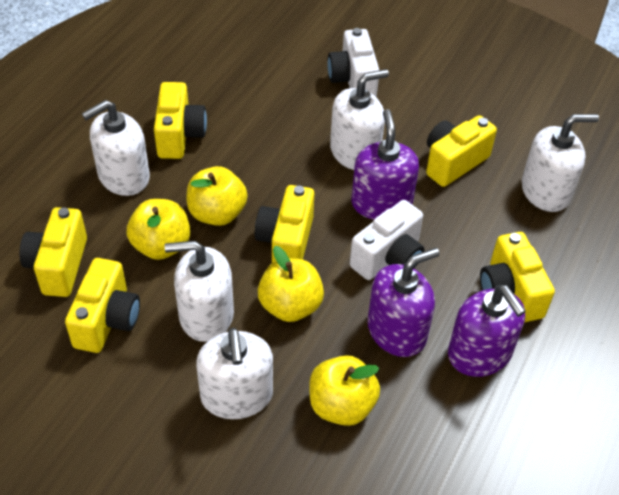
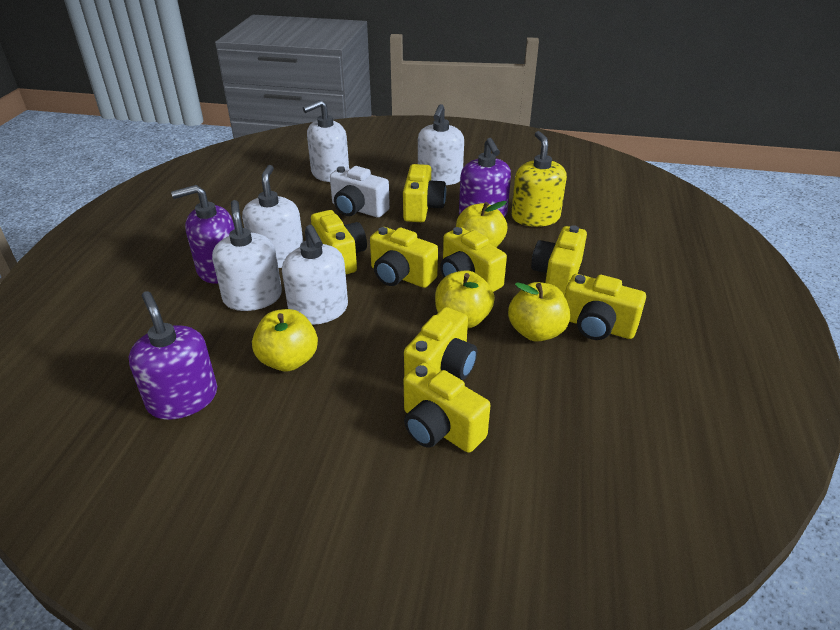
white camera: [327,28,379,97] [350,200,425,280] = 2 -> [330,166,390,218] = 1
yellow camera: [19,207,87,297] [65,258,140,353] [154,82,207,159] [255,185,314,263] [426,115,497,187] [480,232,555,323] = 6 -> [311,210,367,274] [370,227,438,288] [403,164,446,222] [404,307,477,380] [404,363,491,453] [440,227,507,292] [531,225,587,296] [565,274,646,340] = 8
yellow soap dispenser: none = 0 -> [511,131,567,227] = 1

